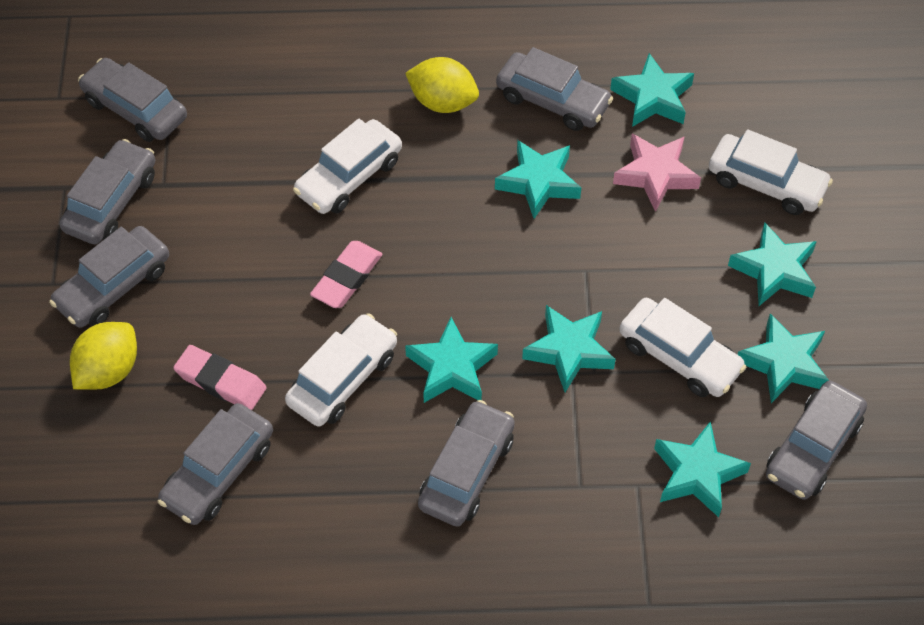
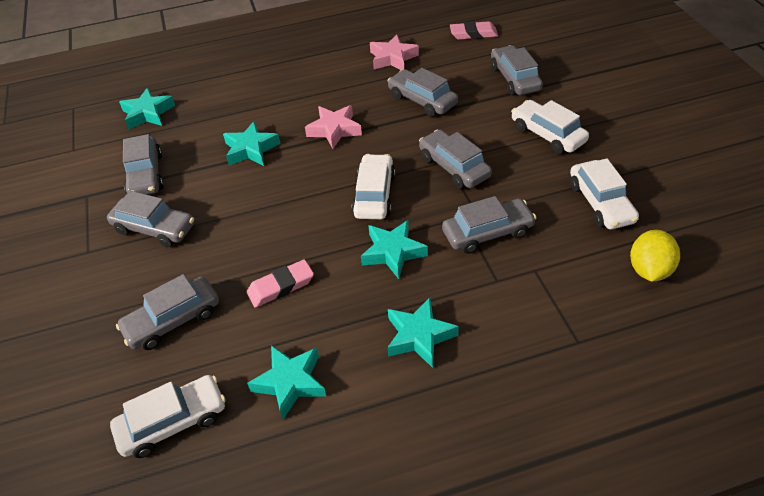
pink star: [613,134,701,212] = 1 -> [305,105,362,149] [370,34,419,70] = 2
turquoise star: [405,317,498,403] [495,140,581,219] [522,305,616,392] [610,53,694,127] [654,421,751,517] [728,222,817,306] [737,314,829,403] = 7 -> [119,88,175,129] [223,121,280,166] [247,345,326,419] [361,220,428,279] [387,298,459,368] = 5
yellow lemon: [70,322,137,390] [405,57,479,113] = 2 -> [630,230,680,282] = 1

